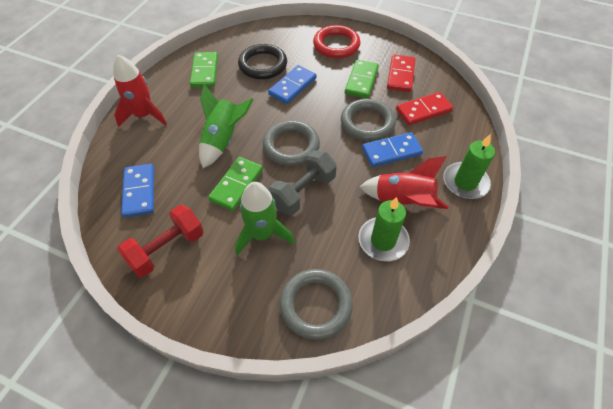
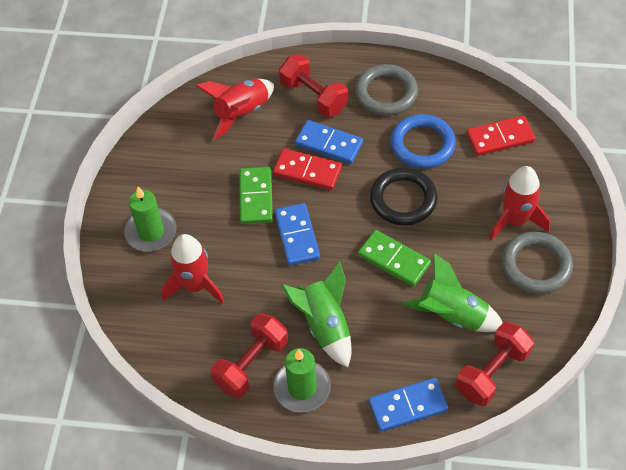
blue ring: none = 0 -> [390,114,456,169] = 1
green domino: [190,52,218,88] [208,157,263,211] [345,60,379,99] = 3 -> [239,167,273,224] [358,230,431,287] = 2
grey dumbbell: [269,150,337,215] = 1 -> none = 0
grey ring: [263,120,320,166] [280,269,353,340] [341,99,396,141] = 3 -> [355,64,418,116] [502,232,573,294] = 2
red dumbbell: [117,205,204,278] = 1 -> [211,313,288,398] [279,54,348,117] [456,322,534,406] = 3
red ring: [313,25,360,59] = 1 -> none = 0
red rocket: [113,55,167,127] [360,156,449,209] = 2 -> [161,234,225,304] [196,79,274,140] [489,166,550,240] = 3

